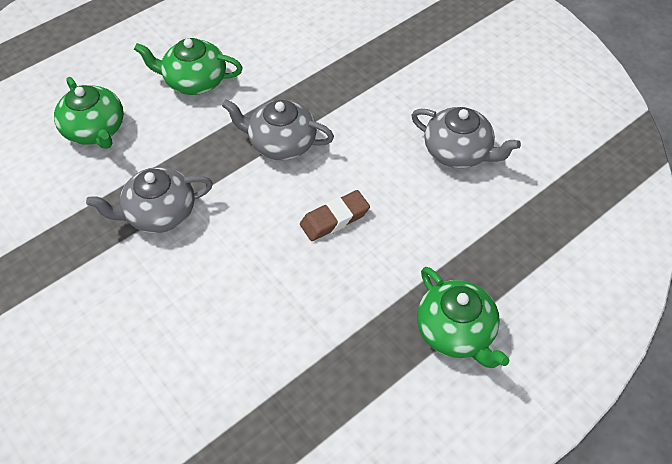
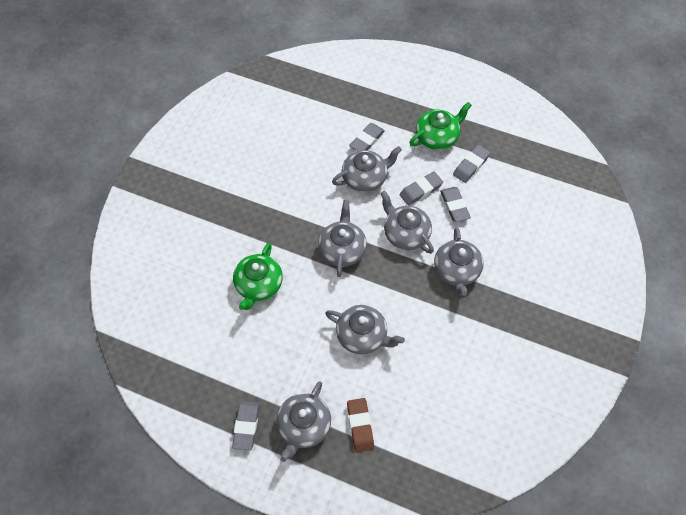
green teapot: [54,77,124,149] [134,38,243,95] [417,267,509,368] = 3 -> [233,243,283,310] [410,102,472,150] = 2
grey eraser: none = 0 -> [232,401,259,450] [349,123,385,151] [400,172,443,205] [440,187,471,222] [453,145,490,183] = 5
grey teapot: [86,167,213,233] [222,100,334,160] [411,107,521,168] = 3 -> [277,381,331,462] [318,200,367,277] [325,305,405,355] [332,146,402,192] [380,191,434,254] [434,227,484,296] = 6

